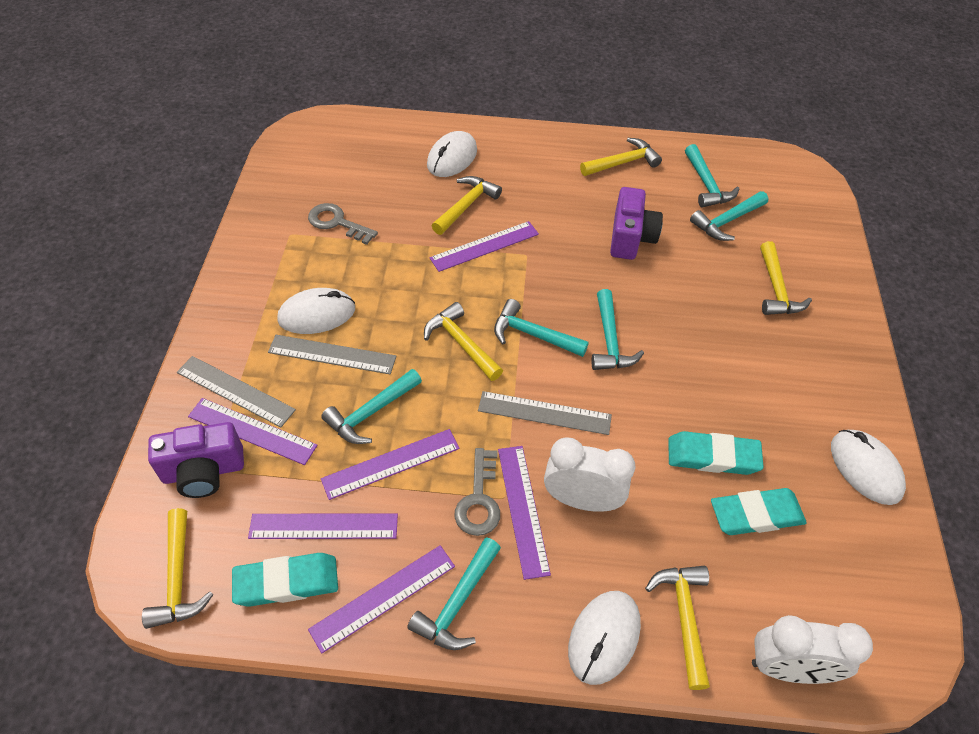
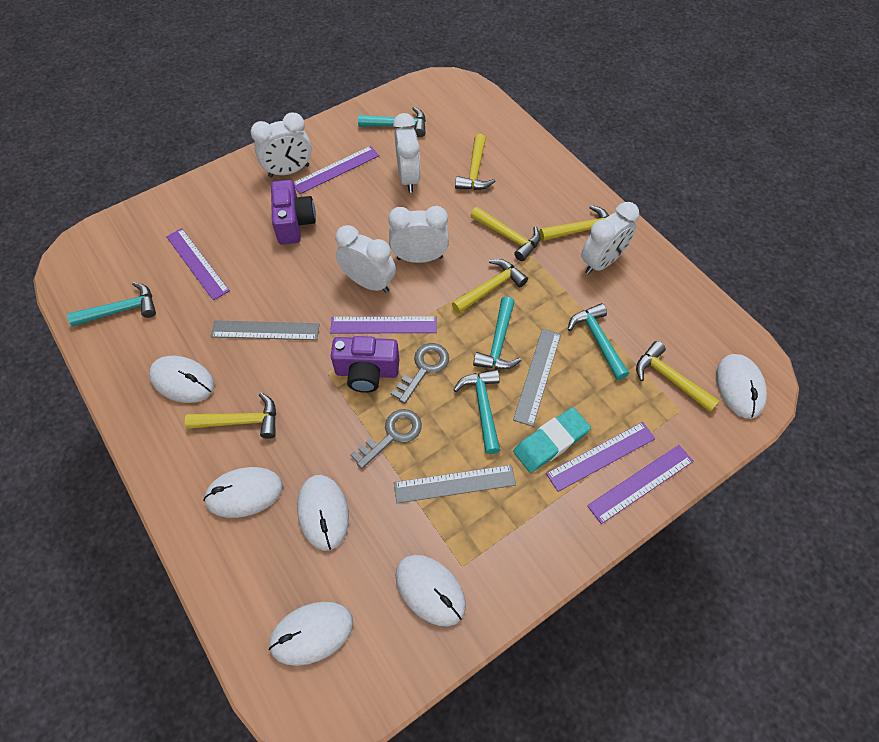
purple ruler: [188,398,318,465] [248,514,398,539] [308,545,455,653] [321,429,459,500] [430,221,539,272] [498,446,551,580] = 6 -> [166,228,230,300] [293,146,379,194] [330,316,437,333] [546,422,655,492] [587,445,694,524] = 5
turquoise eraser: [232,553,338,607] [668,431,764,475] [711,488,807,535] = 3 -> [513,407,591,473] = 1
turquoise hammer: [321,369,422,444] [407,537,501,650] [494,299,589,357] [592,289,644,370] [685,144,739,207] [690,191,768,241] = 6 -> [67,282,156,326] [358,107,426,137] [453,369,500,454] [473,296,522,369] [568,303,629,380] = 5
white clock: [544,438,635,512] [752,615,873,684] = 2 -> [251,112,312,177] [335,225,396,293] [388,206,449,263] [393,113,421,193] [581,202,639,274] = 5
white mouse: [277,288,355,334] [427,131,477,177] [568,591,641,685] [831,430,906,505] = 4 -> [149,356,214,403] [203,467,283,518] [268,602,353,666] [297,475,349,551] [396,555,466,626] [716,354,767,419] = 6

